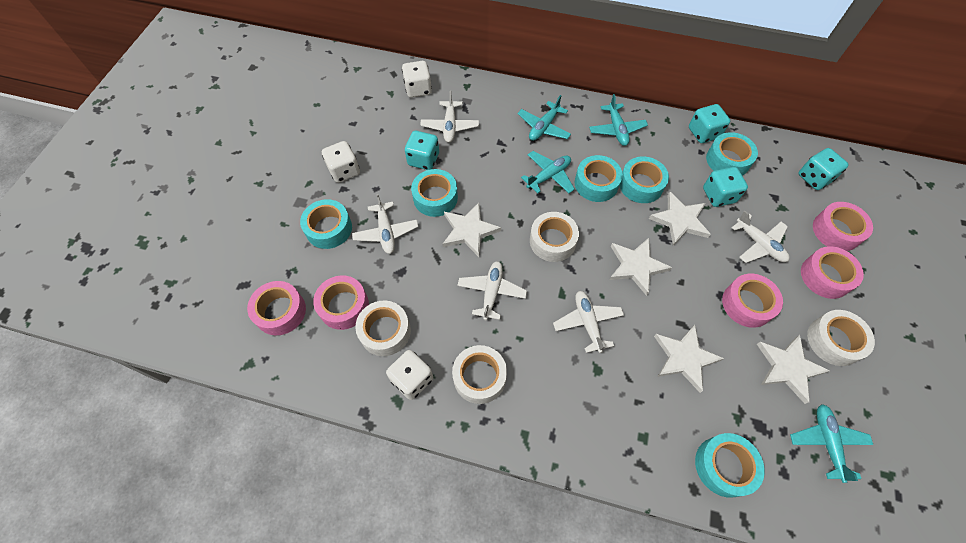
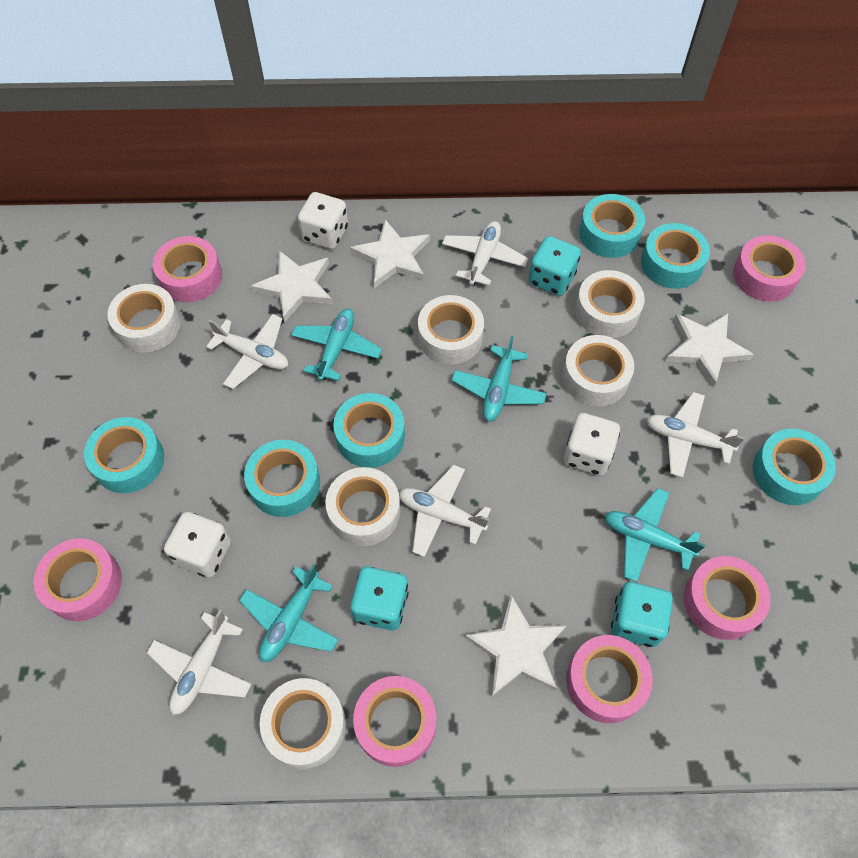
pink tape: [247,281,306,335] [313,276,369,330] [722,274,783,328] [801,246,864,299] [813,202,873,251] = 5 -> [33,538,122,621] [153,236,222,302] [353,676,437,767] [566,635,653,723] [683,556,771,640] [733,235,806,302] = 6
turquoise dice: [405,131,439,170] [689,104,730,143] [703,167,748,207] [798,148,849,190] = 4 -> [350,567,409,631] [528,236,581,296] [611,582,673,647] = 3
white star: [443,203,501,257] [609,238,672,296] [649,192,711,246] [654,325,724,393] [757,335,830,404] = 5 -> [251,250,333,322] [350,219,430,288] [465,595,567,696] [665,313,754,388] = 4
white tape: [355,301,411,356] [452,345,507,404] [530,212,579,262] [807,310,875,366] = 4 -> [107,284,181,353] [260,678,346,769] [325,467,400,546] [418,295,484,364] [562,335,634,407] [575,270,645,338] = 6

